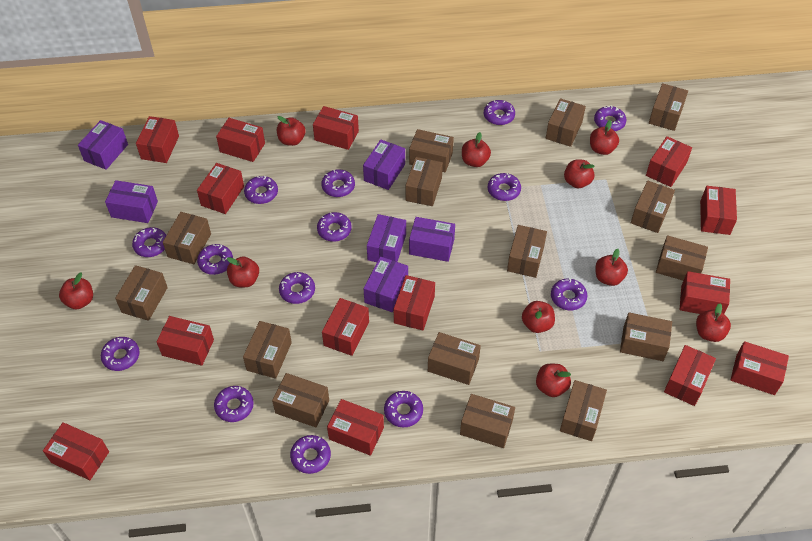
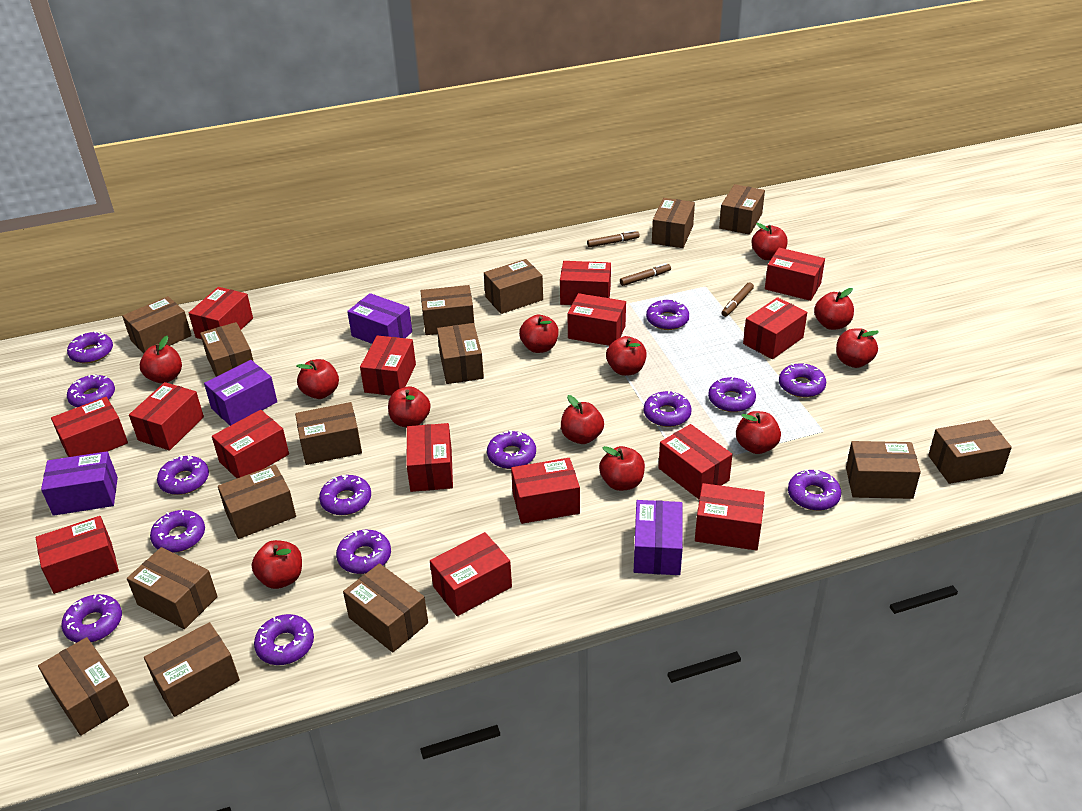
brown marker: none = 0 -> [587,230,640,247] [620,263,671,286] [721,282,754,317] = 3
purple box: [78,120,128,170] [105,180,158,223] [363,139,405,190] [364,257,408,312] [367,214,406,262] [409,217,455,262] = 6 -> [41,451,118,516] [204,360,277,426] [347,293,412,344] [634,500,683,575] = 4
red apple: [59,272,93,309] [227,256,259,287] [277,116,306,146] [462,132,491,167] [522,301,555,333] [536,364,571,397] [564,159,595,188] [590,120,619,155] [595,249,628,286] [696,304,731,342] = 10 -> [140,336,182,384] [252,540,302,589] [297,359,339,399] [388,387,431,428] [519,315,559,353] [561,395,604,444] [599,446,645,491] [606,336,647,376] [736,411,781,454] [752,223,788,260] [814,288,854,330] [836,328,879,368] = 12
red box: [43,422,109,480] [136,116,179,163] [157,316,214,366] [197,163,244,214] [216,118,265,162] [313,106,359,150] [322,298,369,356] [327,399,384,456] [394,275,435,330] [646,136,692,187] [664,345,716,406] [679,271,730,314] [700,186,737,235] [730,341,789,395] = 14 -> [35,516,119,594] [51,397,128,457] [129,382,204,451] [189,287,253,339] [212,410,289,478] [360,335,416,396] [406,423,453,492] [430,532,512,616] [511,458,580,524] [560,261,611,305] [567,293,626,346] [658,424,733,499] [695,483,765,551] [743,297,807,359] [765,248,825,301] = 15

